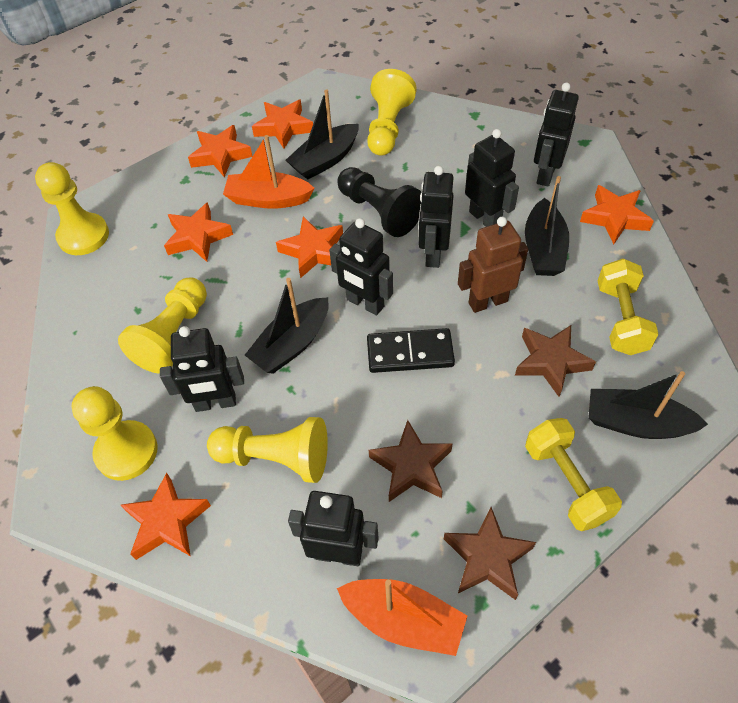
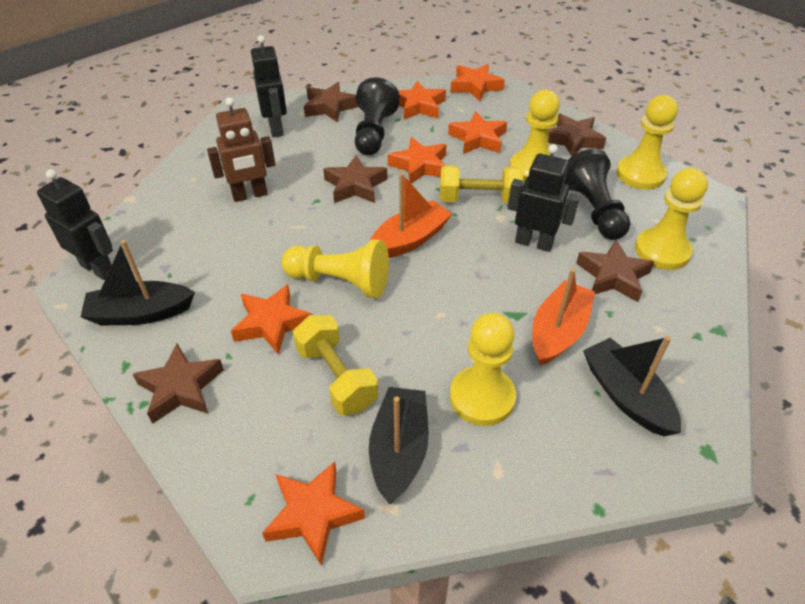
black boat: [245,278,329,374] [286,89,359,179] [525,176,569,276] [588,371,708,439] = 4 -> [80,240,195,326] [369,387,429,504] [583,336,681,436] = 3
black domino: [367,328,455,373] = 1 -> none = 0
black pawn: [337,167,421,237] = 1 -> [355,77,400,155] [564,149,630,240] = 2
black robot: [160,326,244,412] [288,491,379,566] [329,218,393,315] [418,166,454,268] [465,129,519,227] [534,82,579,186] = 6 -> [37,169,113,280] [251,35,287,137] [508,144,580,252] = 3
brown star: [369,420,453,502] [444,507,536,600] [515,325,596,397] = 3 -> [132,343,224,424] [304,82,359,123] [323,155,387,203] [548,114,606,156] [576,240,654,302] = 5

